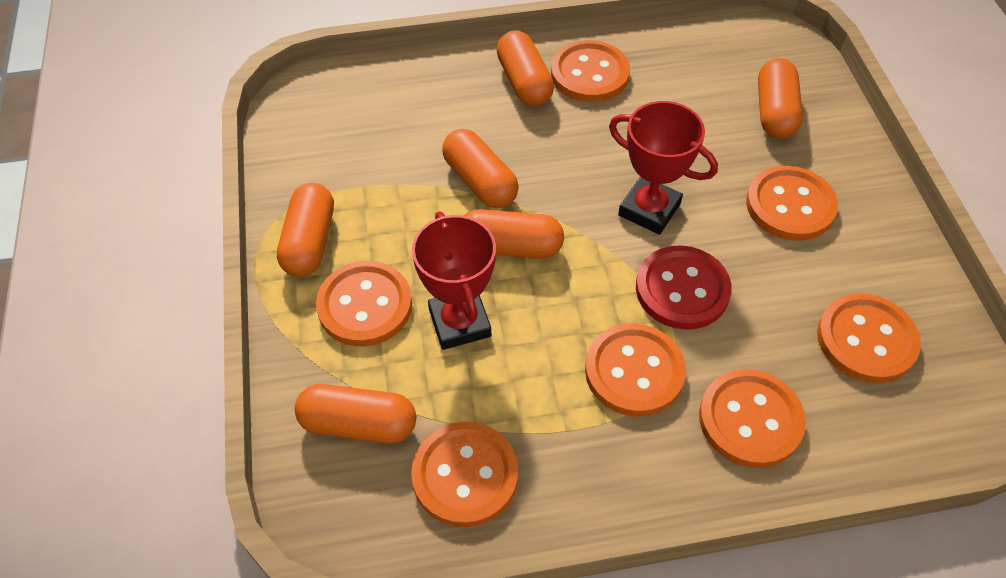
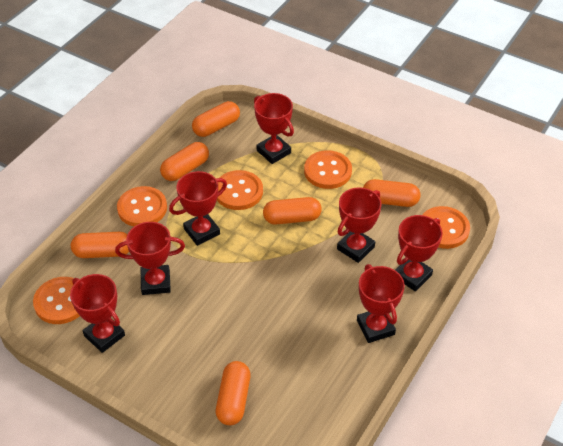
orange button: [316,261,412,346] [411,422,518,527] [551,40,630,102] [585,323,686,417] [699,369,806,468] [746,166,838,241] [817,293,921,383] = 7 -> [33,277,80,324] [117,186,167,226] [217,170,263,210] [304,150,352,189] [422,206,470,249] = 5
red button: [636,245,731,330] = 1 -> none = 0
red trophy: [412,212,496,350] [609,101,718,235] = 2 -> [70,274,125,353] [115,222,185,295] [169,171,227,246] [254,93,294,164] [337,187,382,263] [357,264,405,343] [395,215,443,292] = 7

